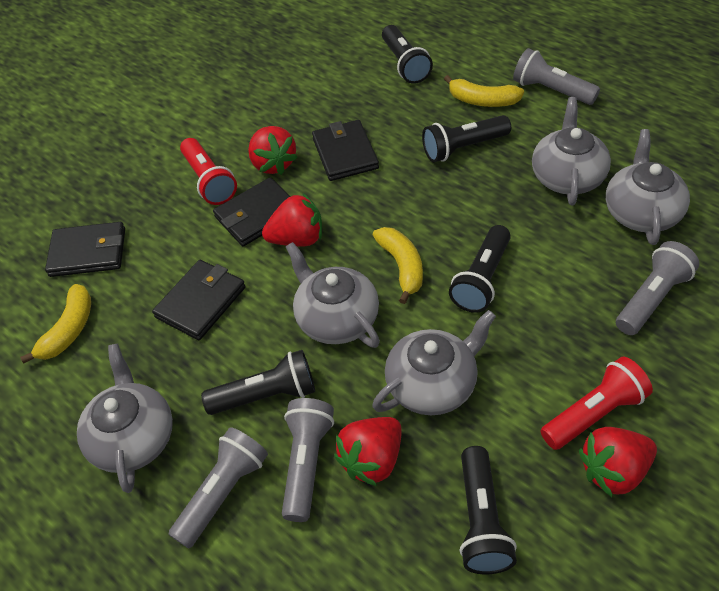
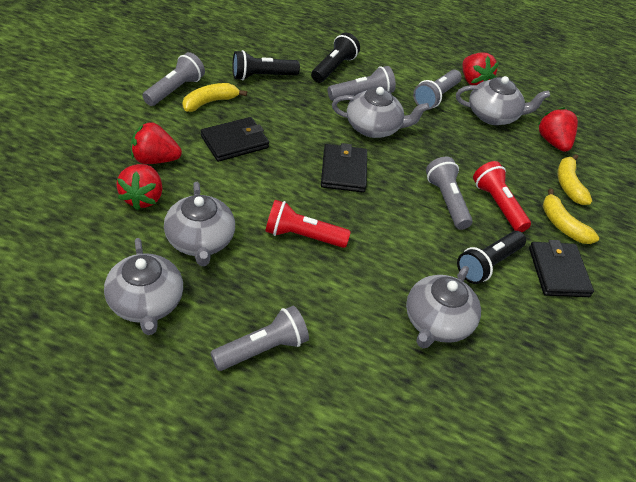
black flashlight: [201,350,315,415] [382,25,433,84] [422,115,511,162] [449,225,511,313] [460,446,517,574] = 5 -> [233,50,300,80] [311,33,360,83] [457,231,526,284] = 3
black wallet: [45,222,125,277] [152,260,246,340] [213,177,291,247] [312,120,379,181] = 4 -> [201,117,269,162] [321,143,367,193] [529,240,594,297] = 3
grey flashlight: [169,427,268,548] [282,398,334,522] [513,48,600,105] [616,241,700,335] = 4 -> [142,52,205,106] [210,306,309,371] [328,66,396,101] [413,69,462,110] [426,157,473,230] = 5

